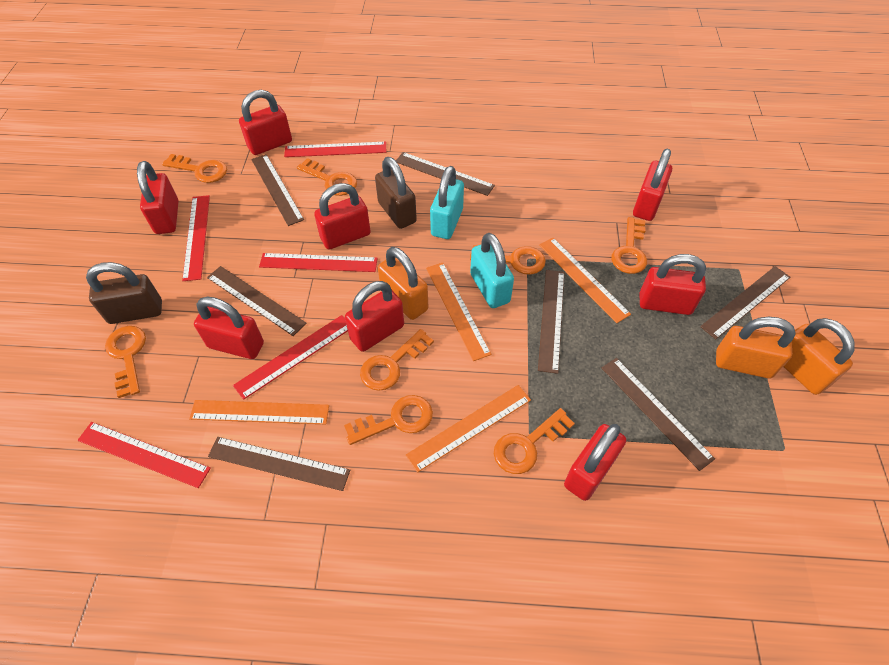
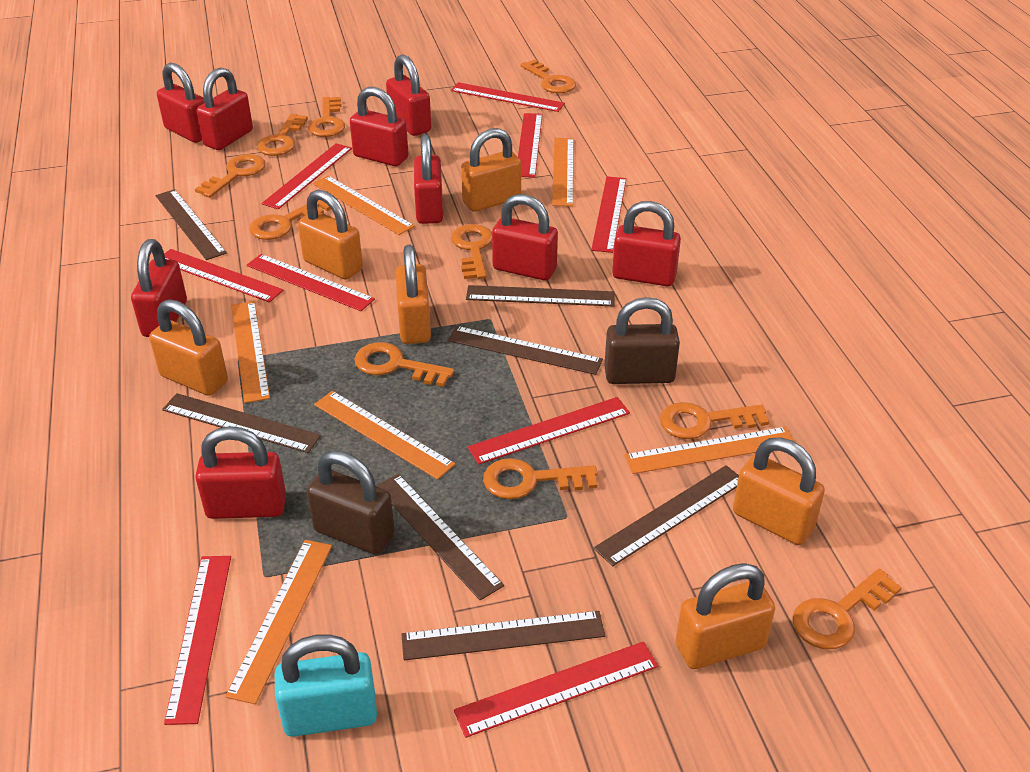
orange key: [105,326,146,398] [162,154,227,183] [297,158,357,196] [344,395,433,445] [360,329,434,391] [470,245,546,275] [494,408,575,474] [611,217,647,274] = 8 -> [195,154,266,198] [249,200,331,240] [257,114,308,156] [308,97,345,137] [354,342,454,387] [451,224,492,279] [483,458,598,499] [520,59,576,93] [660,402,769,439] [793,568,902,649] = 10
orange padlock: [378,247,428,320] [716,317,795,379] [783,318,855,395] = 3 -> [149,299,228,396] [298,190,363,280] [395,245,431,344] [461,128,521,212] [676,563,775,669] [733,438,825,545] = 6
orange ruler: [189,400,329,425] [406,385,531,473] [426,263,491,361] [539,237,631,323] = 4 -> [225,540,332,704] [231,301,270,403] [313,176,415,235] [314,391,455,480] [552,138,574,207] [624,427,795,474] = 6
red padlock: [137,161,179,234] [194,297,264,359] [239,90,292,155] [314,183,371,249] [345,281,404,352] [564,424,626,501] [633,149,672,221] [640,254,706,315] = 8 -> [131,239,187,337] [157,63,204,143] [195,426,286,519] [196,67,253,150] [350,87,409,166] [386,54,431,136] [414,134,443,224] [492,194,558,281] [612,201,681,286] = 9
red ruler: [77,422,211,488] [182,195,210,281] [233,315,348,400] [259,253,378,272] [284,142,386,157] = 5 -> [164,249,284,303] [164,556,231,725] [247,254,375,311] [262,143,352,209] [451,82,565,112] [454,641,658,738] [467,397,630,465] [518,113,542,178] [591,176,627,253] = 9
turquoise padlock: [430,166,464,239] [470,233,514,308] = 2 -> [275,634,377,737] = 1

